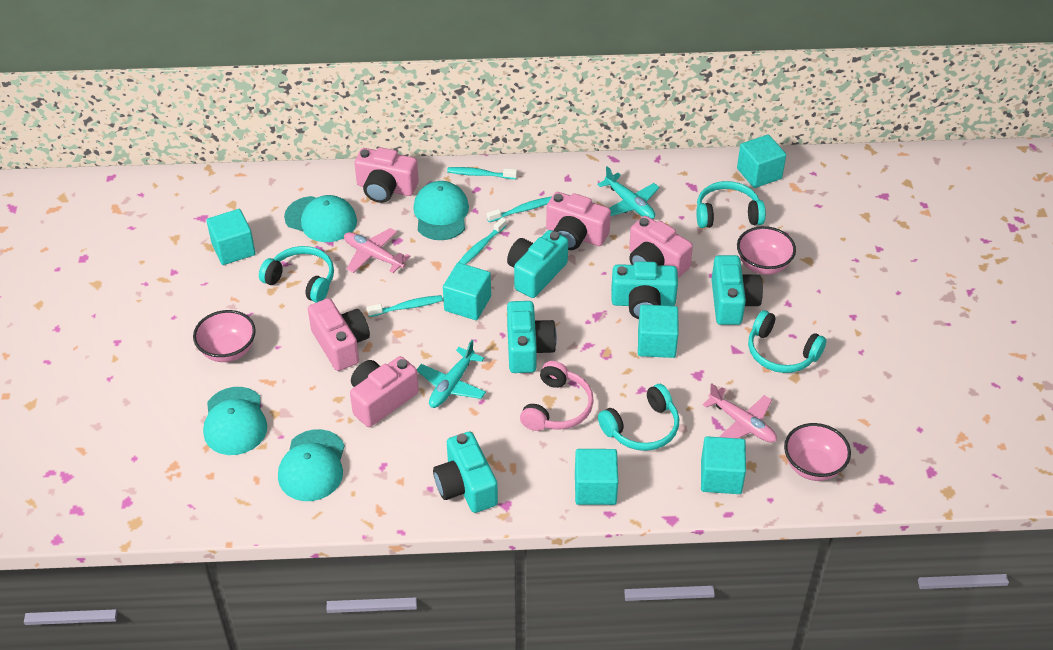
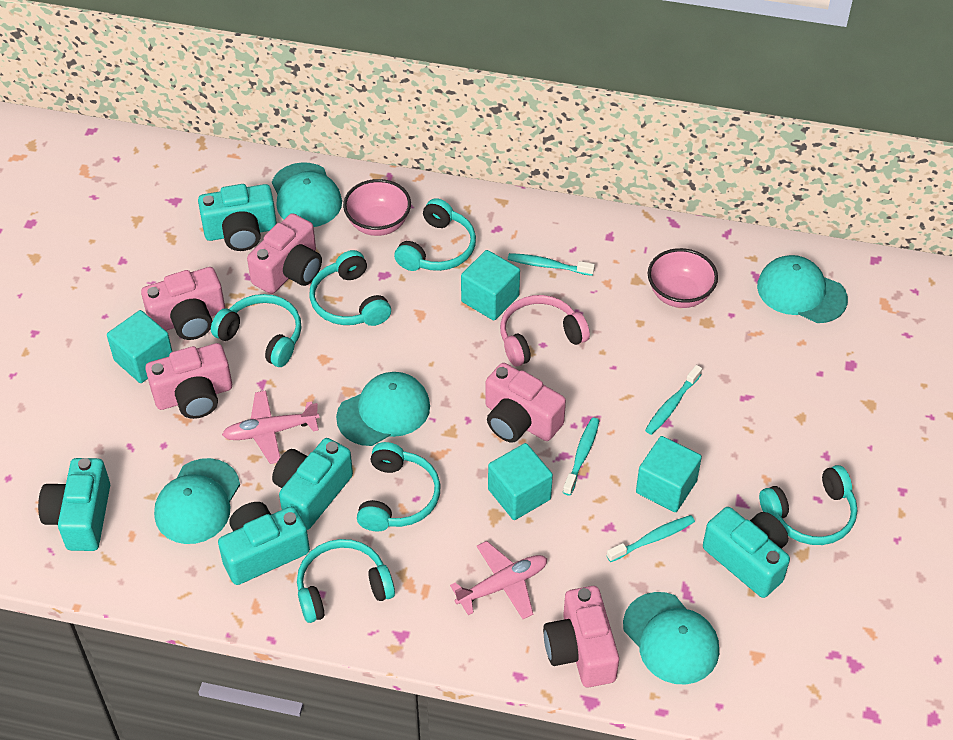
pink bowl: [193,310,256,362] [737,226,796,275] [784,423,851,481] = 3 -> [343,179,411,236] [648,248,718,308] = 2
turquoise cap: [203,387,267,455] [278,429,345,501] [284,195,357,242] [413,181,469,240] = 4 -> [154,458,240,544] [272,162,342,227] [336,372,430,446] [623,592,719,684] [757,255,848,323] = 5
turquoise cube: [207,209,255,265] [443,263,491,320] [575,449,618,505] [638,305,679,358] [701,436,746,494] [737,134,786,188] = 6 -> [107,310,172,383] [461,250,520,321] [488,443,553,520] [636,436,702,512] = 4
turquoise headphones: [259,246,334,303] [598,384,679,451] [696,181,766,228] [748,310,826,373] = 4 -> [211,294,301,367] [297,539,395,623] [309,250,391,326] [357,442,441,531] [394,198,476,271] [759,465,857,545] = 6
turquoise plane: [417,340,486,408] [597,166,659,219] = 2 -> none = 0

